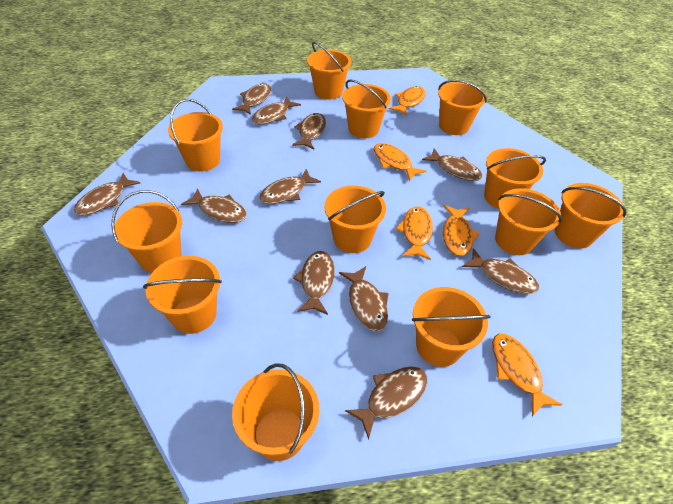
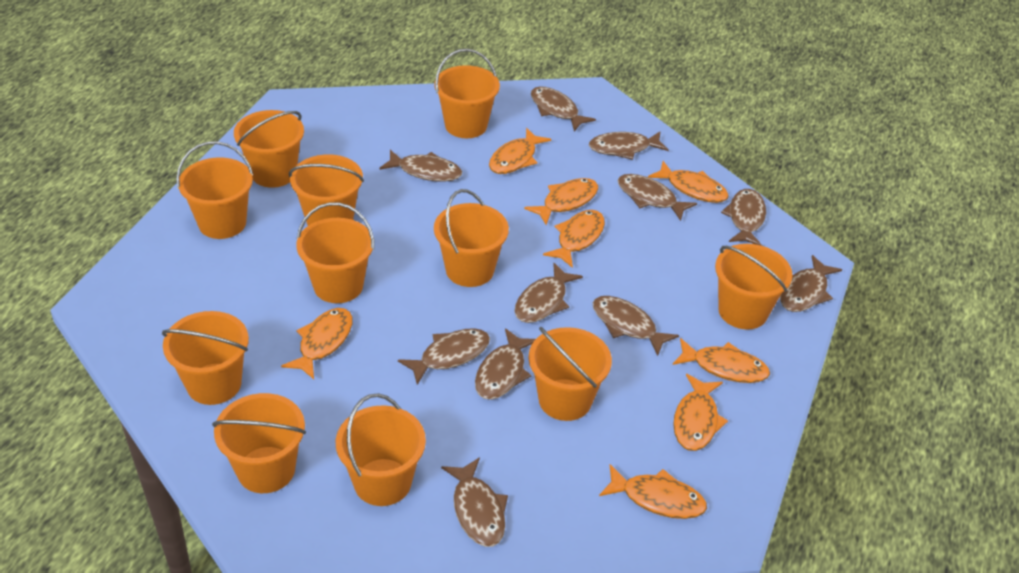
orange bucket: [111,190,182,273] [143,256,222,334] [168,99,223,172] [232,363,320,461] [307,42,351,100] [324,185,386,253] [342,79,391,138] [412,287,490,367] [438,80,487,135] [484,148,546,209] [495,188,562,255] [555,183,627,249] = 12 -> [162,311,249,405] [176,141,253,239] [212,393,306,493] [234,110,304,188] [289,154,364,226] [297,202,374,303] [336,393,426,506] [434,49,500,138] [434,189,509,287] [528,327,612,421] [715,244,793,330] = 11
orange fish: [374,143,426,182] [388,86,426,116] [396,206,433,260] [443,205,480,256] [492,334,562,416] = 5 -> [281,308,353,379] [489,128,551,174] [524,178,598,225] [543,210,605,268] [599,464,707,519] [648,161,729,203] [673,338,770,383] [673,374,728,451] = 8

